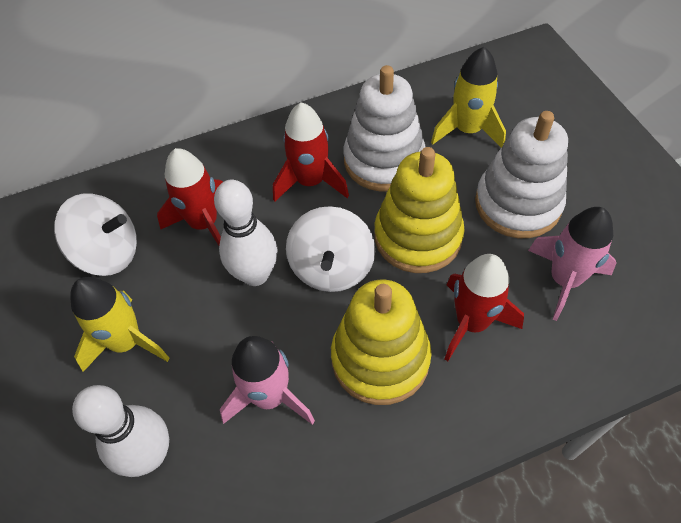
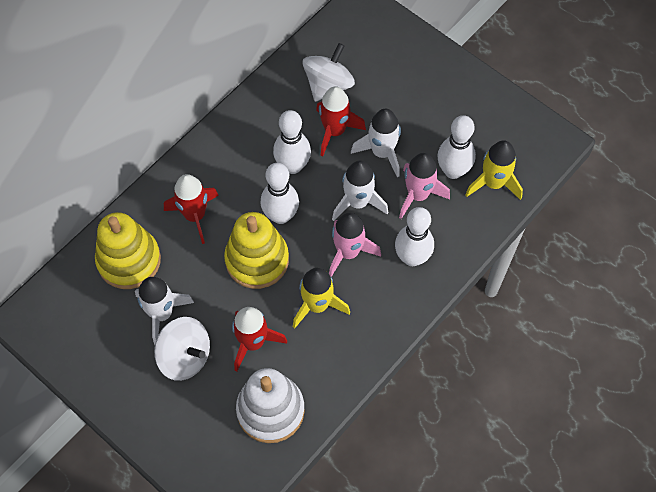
white bowling pin: [72,385,169,477] [214,180,278,286] = 2 -> [261,163,299,224] [273,110,311,174] [395,207,434,266] [437,115,476,179] = 4
white rocket: none = 0 -> [135,277,194,345] [332,161,388,221] [351,109,401,177] = 3
white stacking toy: [343,65,425,191] [475,111,568,238] = 2 -> [236,368,305,443] = 1

